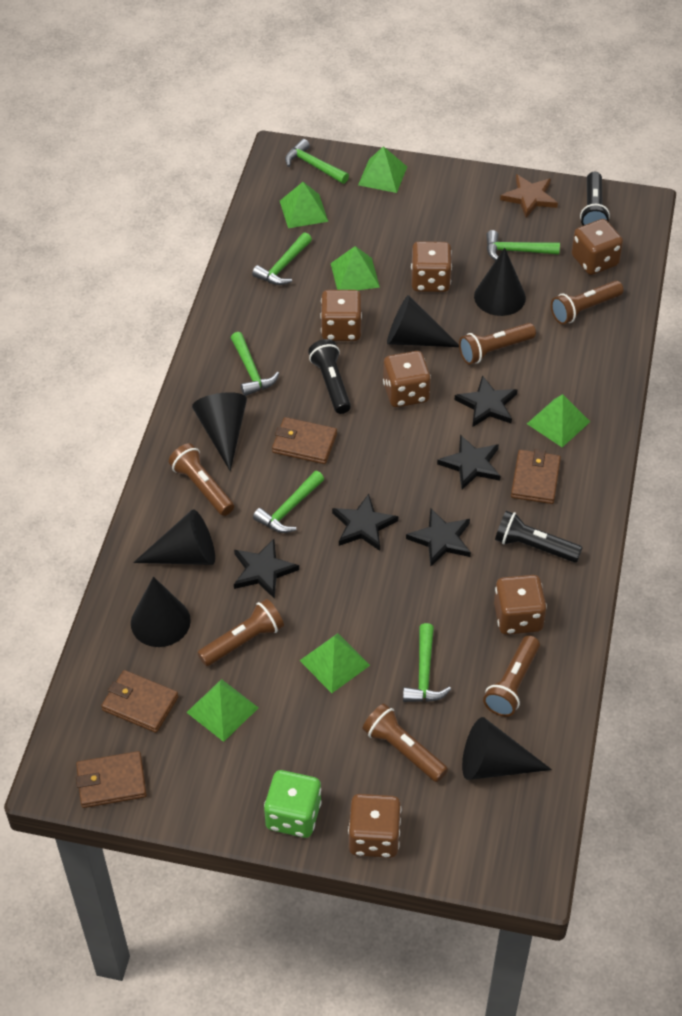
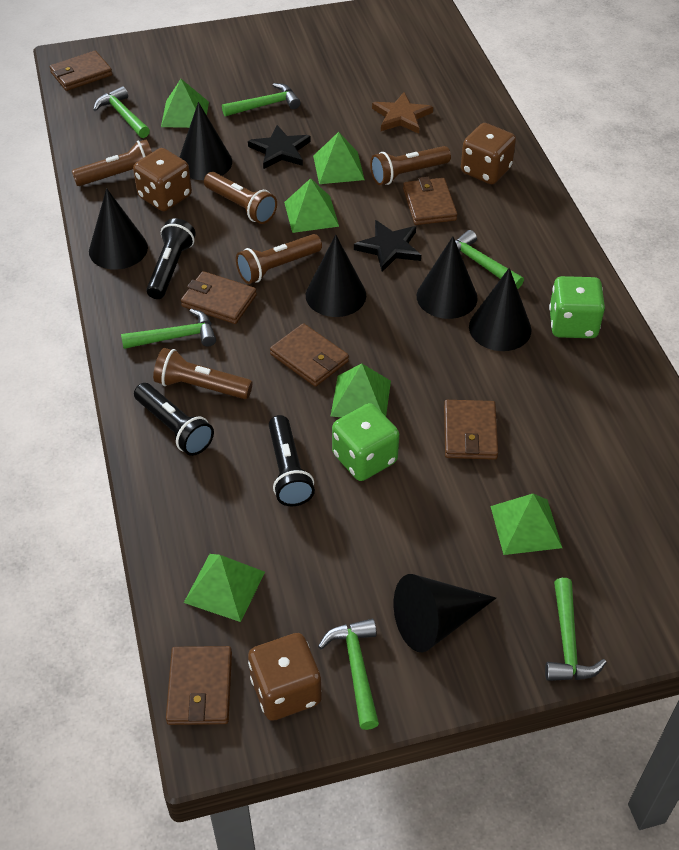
black star: [234,539,299,599] [332,494,398,551] [406,508,471,567] [437,435,500,490] [455,375,517,427] = 5 -> [248,125,311,169] [354,220,421,272] = 2
brown dice: [320,290,362,341] [348,794,401,858] [383,351,431,407] [411,241,452,292] [494,575,547,635] [572,219,623,275] = 6 -> [133,148,192,211] [248,633,322,721] [461,123,516,184] = 3
brown flashlight: [169,443,234,516] [197,599,284,666] [363,704,448,782] [459,323,536,364] [483,635,540,717] [551,280,624,324] = 6 -> [72,139,152,186] [153,348,253,399] [204,172,277,224] [236,234,322,284] [370,146,451,185] = 5
brown wallet: [76,751,147,808] [101,670,178,733] [272,417,337,464] [511,449,561,504] = 4 -> [50,51,112,91] [166,646,232,725] [181,271,257,324] [270,323,349,387] [403,177,457,225] [444,400,498,460] = 6
green dice: [264,770,322,838] = 1 -> [332,403,399,481] [549,276,605,338] = 2

